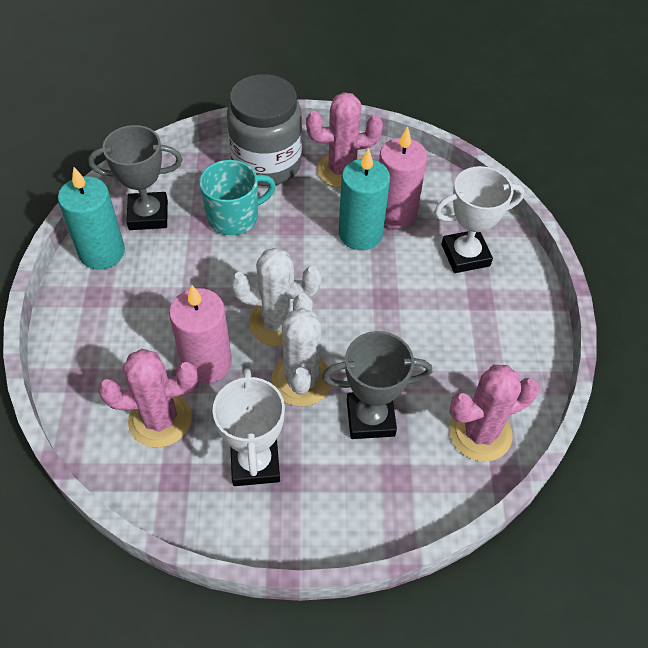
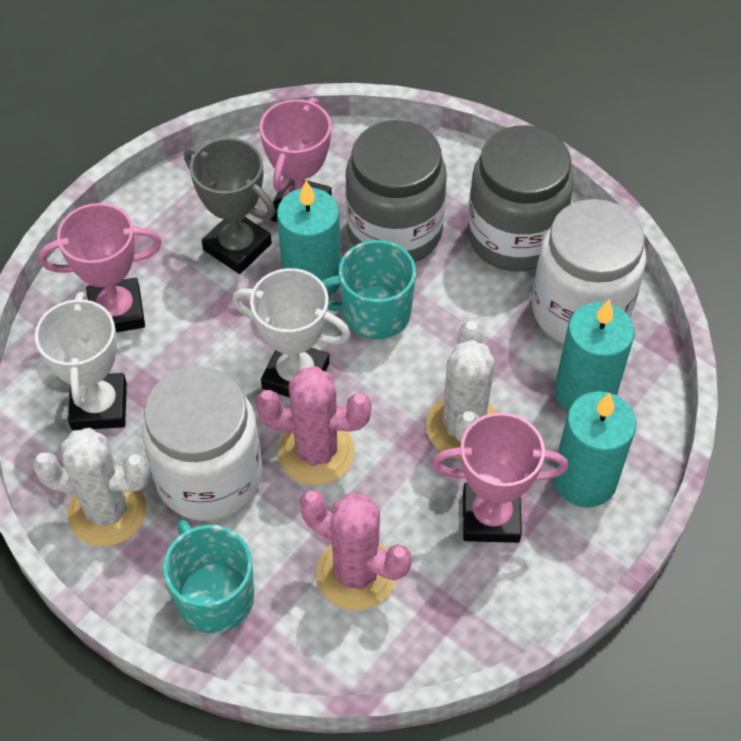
grey jar: [227,74,302,186] = 1 -> [345,120,447,262] [467,125,574,271] = 2
grey trophy: [88,125,182,230] [322,331,432,439] = 2 -> [184,138,275,274] = 1
pink cactus: [98,349,198,448] [306,92,383,188] [449,365,540,462] = 3 -> [256,366,372,485] [300,490,412,611] = 2
pink candle: [169,285,232,383] [379,126,427,229] = 2 -> none = 0
pink trophy: none = 0 -> [38,203,162,332] [260,97,332,222] [432,413,568,543] = 3
turquoise candle: [58,167,125,270] [339,148,390,250] = 2 -> [277,180,341,298] [553,391,636,507] [555,299,635,411] = 3
turquoise mug: [199,160,276,235] = 1 -> [163,519,254,634] [322,240,416,340] = 2
white jar: none = 0 -> [142,367,262,521] [532,199,646,344] = 2

